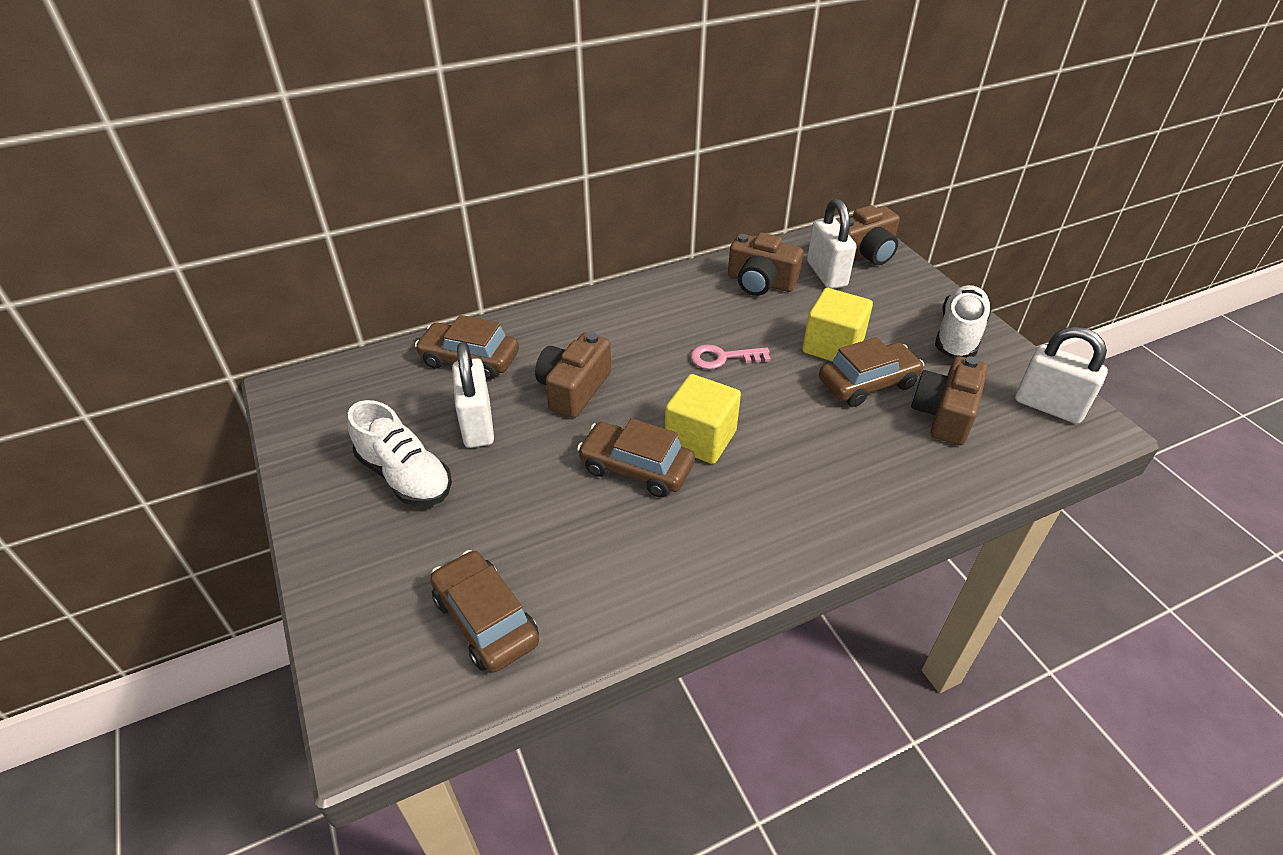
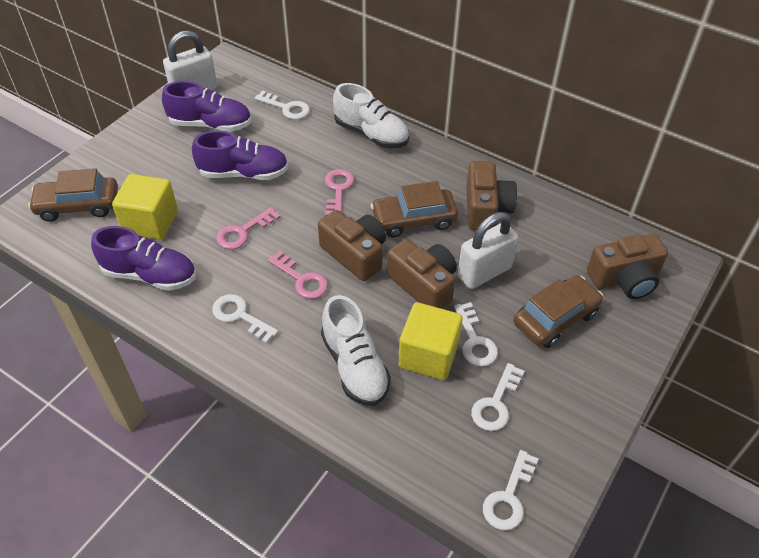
brown car: [415,315,519,380] [430,550,539,672] [577,418,695,498] [819,337,924,407] = 4 -> [28,168,118,222] [371,181,458,237] [513,275,603,348] = 3
pink key: [690,344,771,369] = 1 -> [216,207,280,250] [268,251,328,299] [325,169,354,216] = 3
purple shoe: none = 0 -> [91,226,196,291] [162,81,251,132] [192,131,288,180] = 3
white key: none = 0 -> [212,294,278,344] [255,91,310,120] [454,302,498,366] [471,363,524,431] [483,450,538,530] = 5
white padlock: [452,342,494,448] [807,198,856,289] [1015,327,1108,424] = 3 -> [163,31,217,90] [458,212,518,289] = 2

